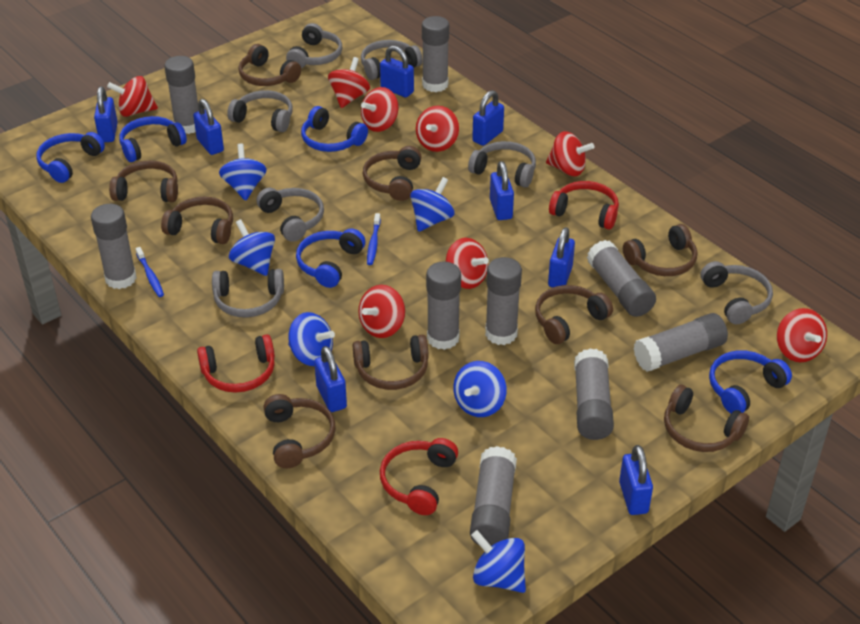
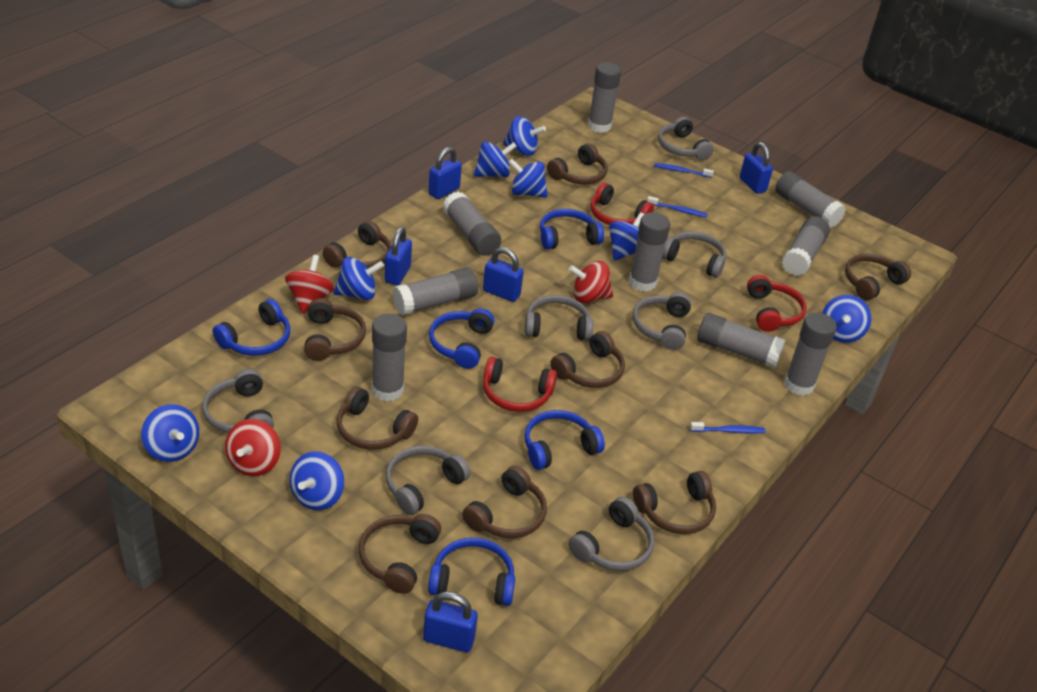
blue padlock: [94,86,118,142] [193,99,224,155] [314,346,347,412] [380,46,414,97] [472,90,504,146] [490,161,514,220] [548,227,575,287] [619,445,653,515] = 8 -> [385,227,412,285] [423,591,478,653] [428,147,462,199] [483,247,524,302] [740,142,773,194] = 5
blue spinning top: [219,144,267,201] [229,219,275,276] [288,312,335,366] [410,177,454,232] [453,361,507,417] [471,530,526,593] = 6 -> [141,404,199,462] [290,451,344,510] [333,257,384,300] [474,142,517,177] [503,116,546,156] [508,158,548,198] [609,212,644,261] [823,295,871,343] = 8
blue toothbrush: [135,247,164,297] [367,213,381,265] = 2 -> [647,196,708,218] [654,163,714,178] [690,422,765,433] = 3
red spinning top: [107,76,158,117] [328,57,370,108] [358,285,405,338] [361,87,398,132] [416,106,459,152] [446,238,489,289] [546,131,594,176] [777,308,827,362] = 8 -> [225,419,281,476] [285,255,334,314] [569,261,613,303] = 3

